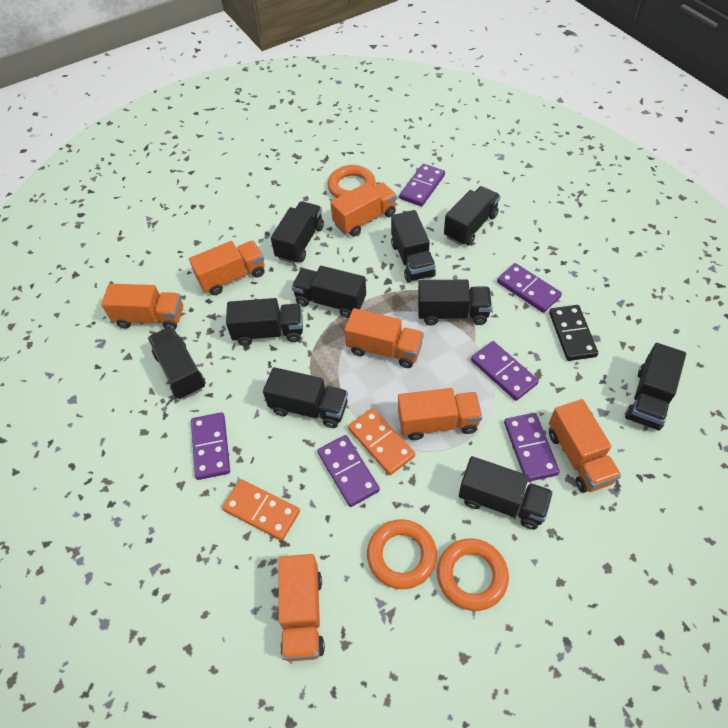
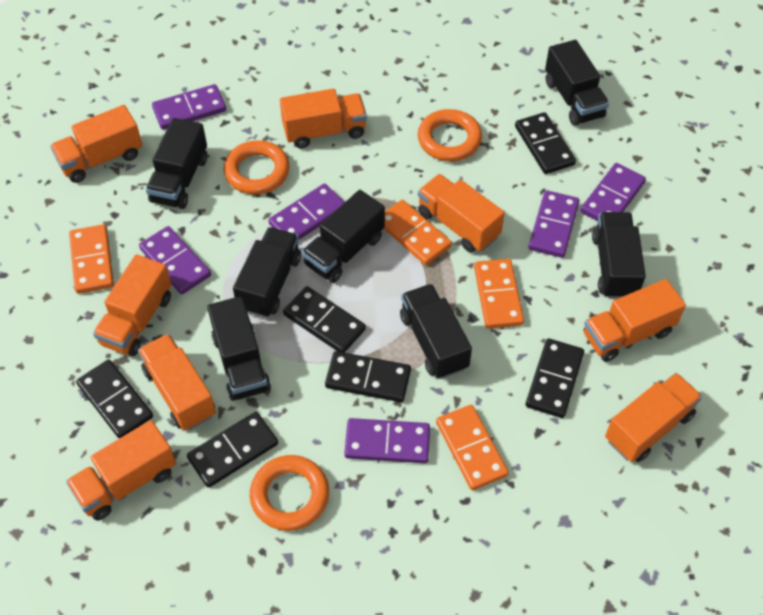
black domino: [549,305,598,361] = 1 -> [76,359,153,438] [187,412,278,488] [283,286,366,353] [325,351,411,402] [515,112,576,174] [526,338,584,418] = 6
black truck: [148,326,206,399] [226,298,303,346] [263,367,348,428] [271,201,324,264] [292,266,366,318] [391,210,436,282] [418,279,492,325] [444,186,500,245] [459,456,553,530] [625,343,686,431] = 10 -> [146,118,207,209] [207,296,271,401] [233,227,301,318] [302,190,385,283] [400,284,472,379] [545,40,609,126] [592,212,646,299] = 7
orange domino: [222,479,300,541] [348,408,415,475] = 2 -> [69,224,114,294] [383,200,452,265] [436,405,509,490] [474,259,524,329] = 4
orange truck: [101,284,183,329] [189,241,265,295] [278,554,325,662] [330,182,397,236] [344,308,424,368] [398,388,482,440] [549,399,621,493] = 7 -> [50,105,143,183] [66,420,176,520] [93,254,172,356] [138,334,216,430] [280,89,367,148] [418,174,505,252] [584,279,686,362] [605,373,702,462] = 8

